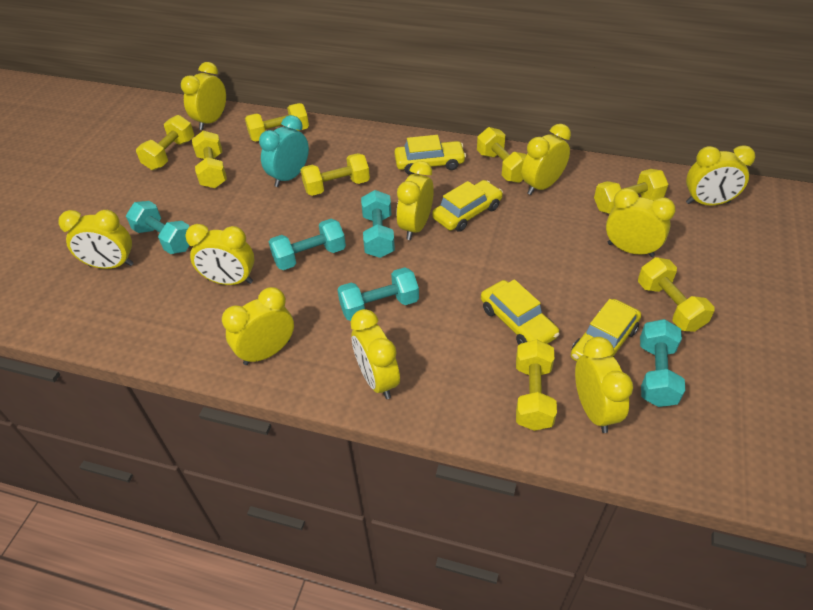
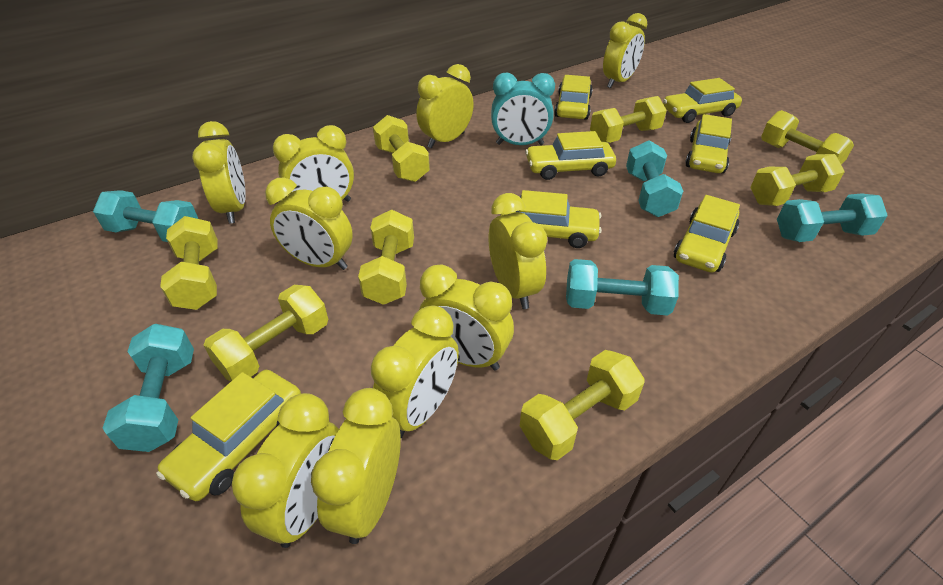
yellow car: [394,135,466,175] [432,180,503,232] [481,279,560,345] [571,299,641,361] = 4 -> [156,370,301,501] [500,190,602,248] [525,131,616,180] [554,75,593,120] [663,78,742,123] [674,195,740,273] [685,114,732,173] = 7

